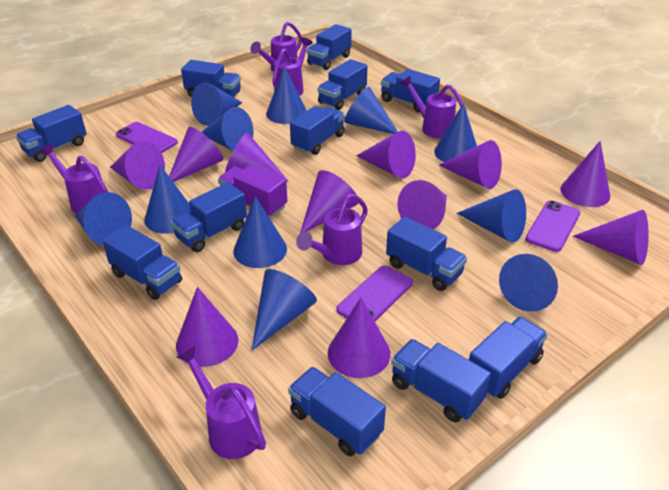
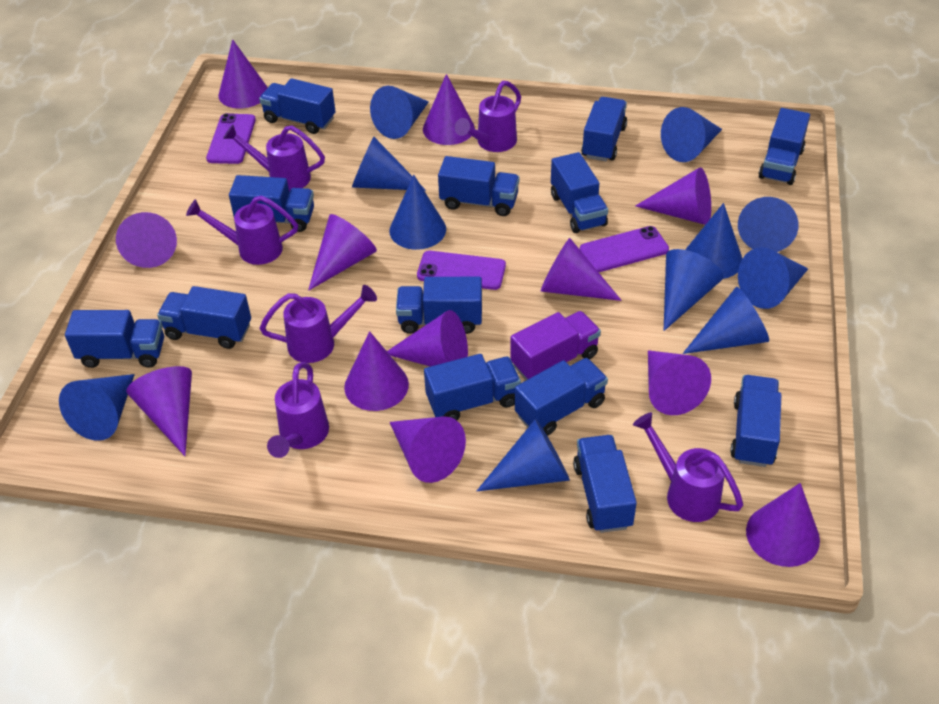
blue truck: [16,105,87,162] [102,225,182,300] [171,182,247,252] [181,60,241,97] [288,367,386,457] [290,106,345,155] [307,24,352,70] [318,59,368,110] [381,69,440,112] [386,217,467,291] [391,339,491,422] [469,317,548,399] = 12 -> [65,310,164,368] [157,286,251,349] [229,175,314,232] [259,78,336,134] [396,277,482,334] [424,354,521,420] [438,156,519,216] [515,358,608,436] [551,152,608,233] [573,435,637,533] [581,97,627,161] [730,375,781,467] [759,108,810,185] = 13
purple cone: [110,141,165,190] [169,127,223,182] [176,287,238,367] [225,132,289,182] [300,170,358,233] [328,298,390,378] [356,131,416,178] [397,180,447,229] [439,140,502,189] [560,141,610,207] [573,210,649,265] = 11 -> [116,212,177,268] [126,366,192,456] [218,39,268,109] [308,214,377,291] [344,331,409,411] [387,310,468,367] [390,416,466,483] [423,74,475,145] [541,238,622,301] [635,168,711,225] [648,350,711,415] [746,483,820,567] = 12

